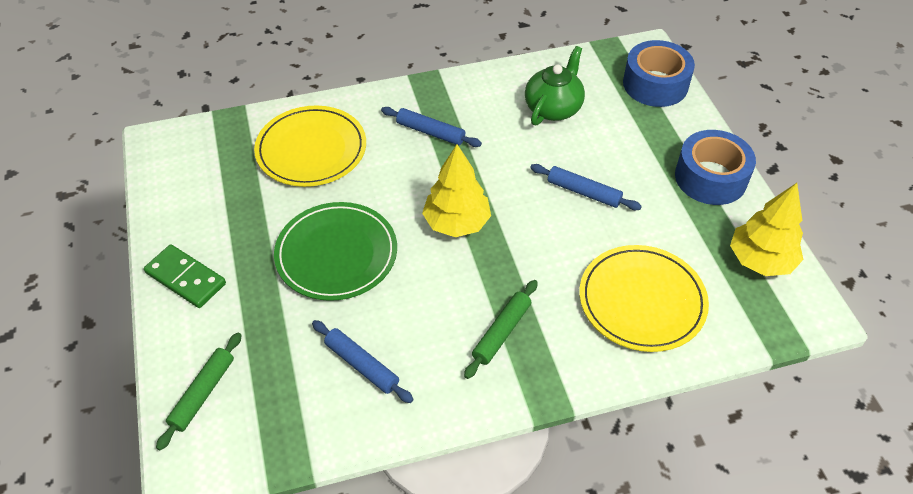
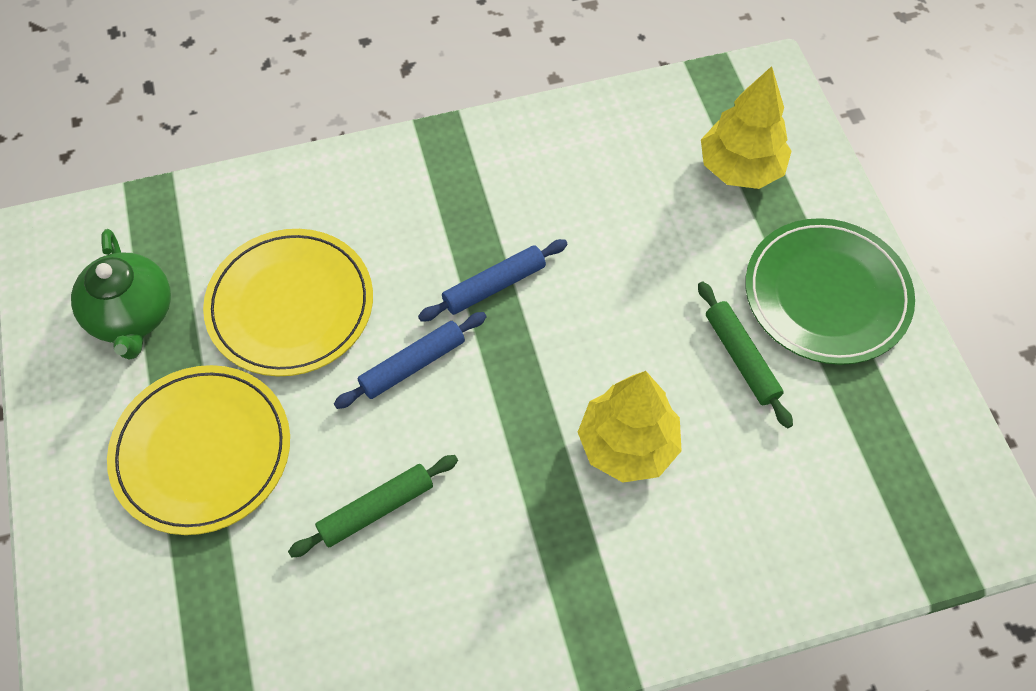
blue rolling pin: [312,320,413,403] [381,107,482,147] [530,164,642,210] = 3 -> [334,312,487,409] [418,239,568,321] = 2
blue tape: [623,40,695,107] [675,130,756,205] = 2 -> none = 0
green domino: [144,244,226,308] = 1 -> none = 0

